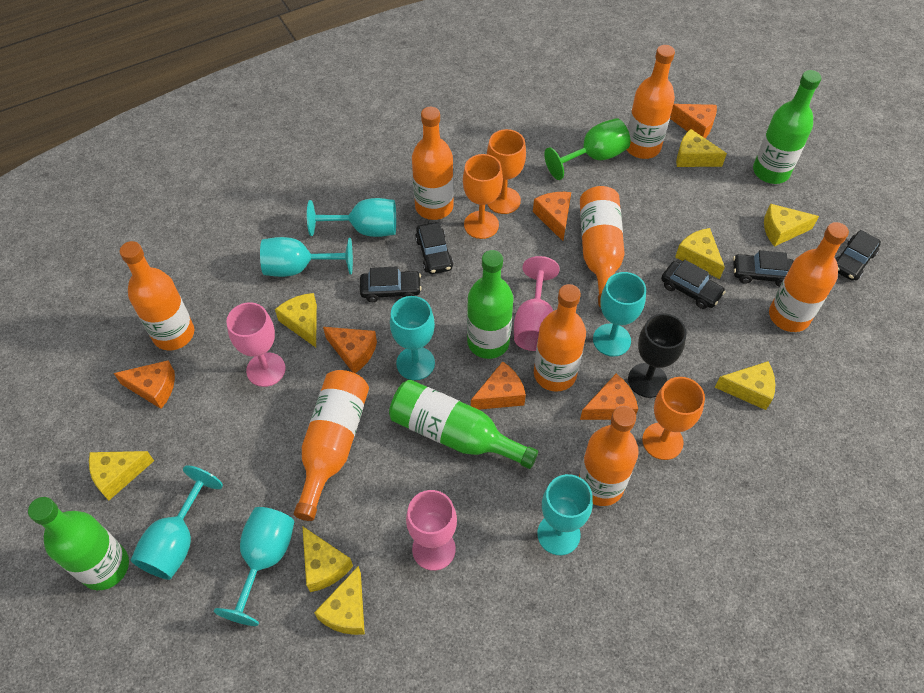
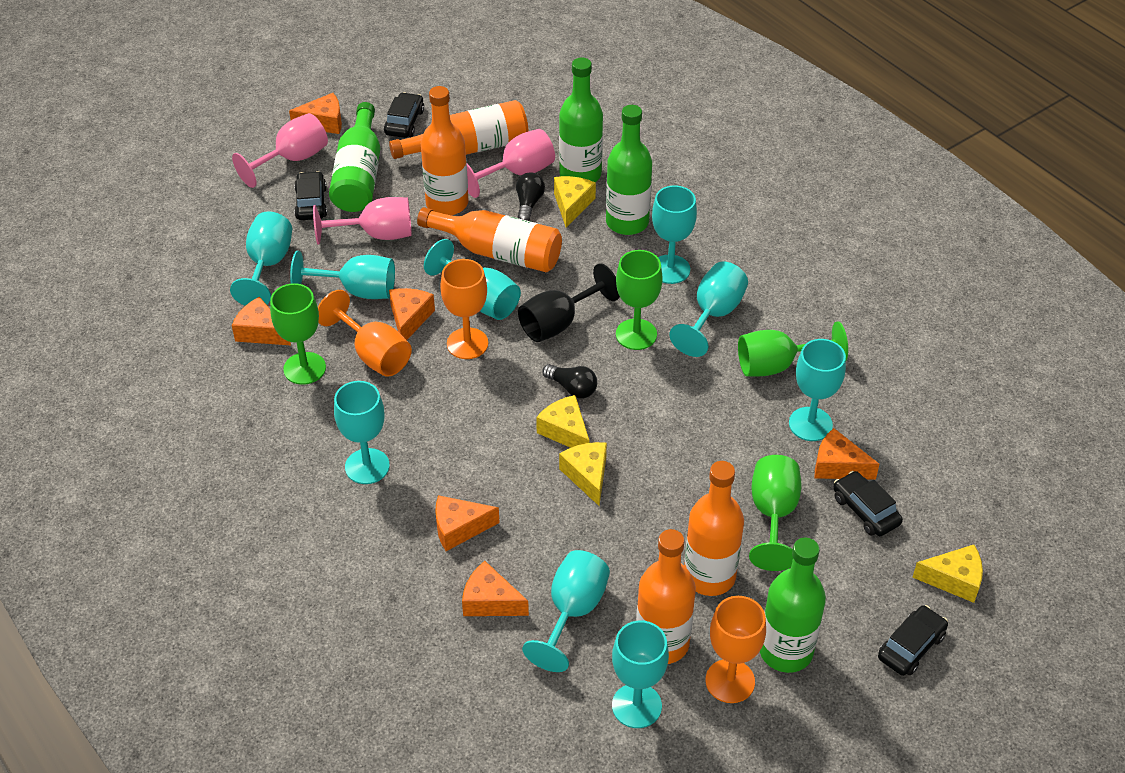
black car: [360,267,422,302] [415,222,453,274] [661,260,726,309] [733,250,794,287] [835,230,881,281] = 5 -> [294,171,327,220] [384,92,424,138] [833,471,903,536] [878,605,948,676] = 4
black light bulb: none = 0 -> [516,172,545,221] [542,364,597,399] = 2
green goblet: [544,118,630,180] = 1 -> [270,283,326,385] [616,250,663,350] [738,321,848,376] [749,455,801,571] = 4
orange bottle: [120,241,194,350] [294,370,369,521] [412,107,454,220] [534,284,586,392] [579,406,639,506] [580,186,625,308] [627,45,675,159] [769,222,849,332] = 8 -> [389,100,528,159] [417,207,562,272] [421,86,468,215] [636,529,696,664] [684,461,744,596] = 5
turquoise goblet: [131,465,223,580] [214,507,294,626] [260,237,353,277] [307,198,396,237] [390,296,435,380] [537,474,593,555] [593,272,646,357] = 7 -> [230,211,292,306] [290,251,395,299] [334,381,390,484] [424,239,521,320] [522,550,610,672] [612,620,669,728] [652,185,697,284] [669,262,748,357] [789,339,846,441] = 9
yellow cheese: [89,451,154,500] [275,293,317,347] [302,526,353,592] [314,566,365,635] [675,228,725,279] [676,129,727,167] [715,361,775,410] [764,204,819,247] = 8 -> [536,395,589,448] [554,176,596,228] [559,442,607,506] [912,545,983,603] = 4

